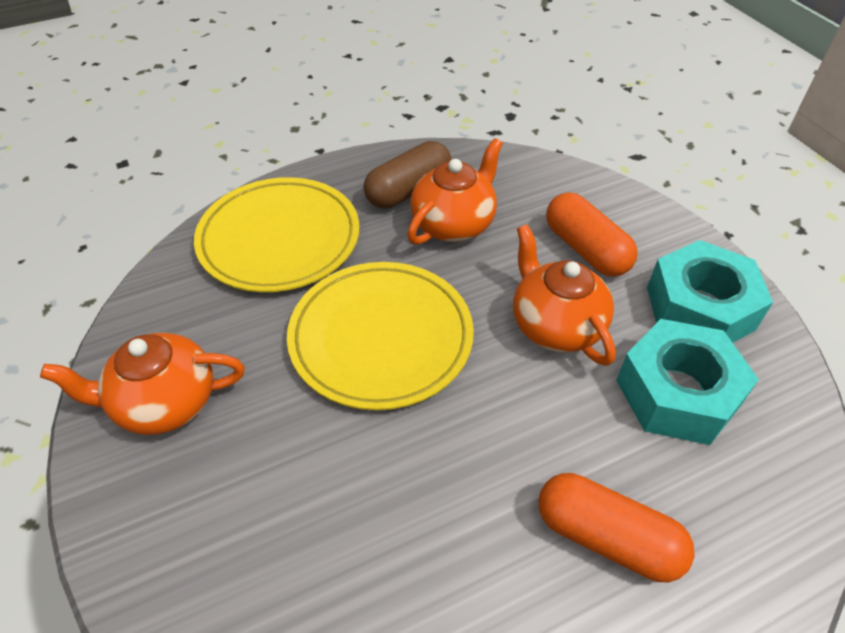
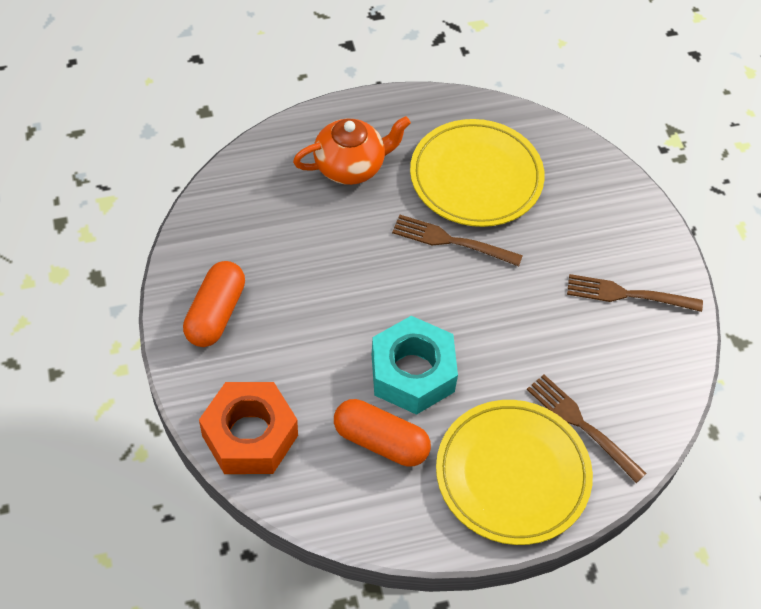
brown capsule: [364,141,451,209] = 1 -> none = 0
brown fork: none = 0 -> [392,215,523,266] [527,374,647,483] [567,274,703,312] = 3
orange nut: none = 0 -> [199,382,298,474] = 1
orange teapot: [40,333,245,435] [407,138,503,245] [513,224,616,366] = 3 -> [293,116,411,185] = 1
turquoise nut: [616,319,759,445] [647,240,773,343] = 2 -> [372,316,458,415] = 1

